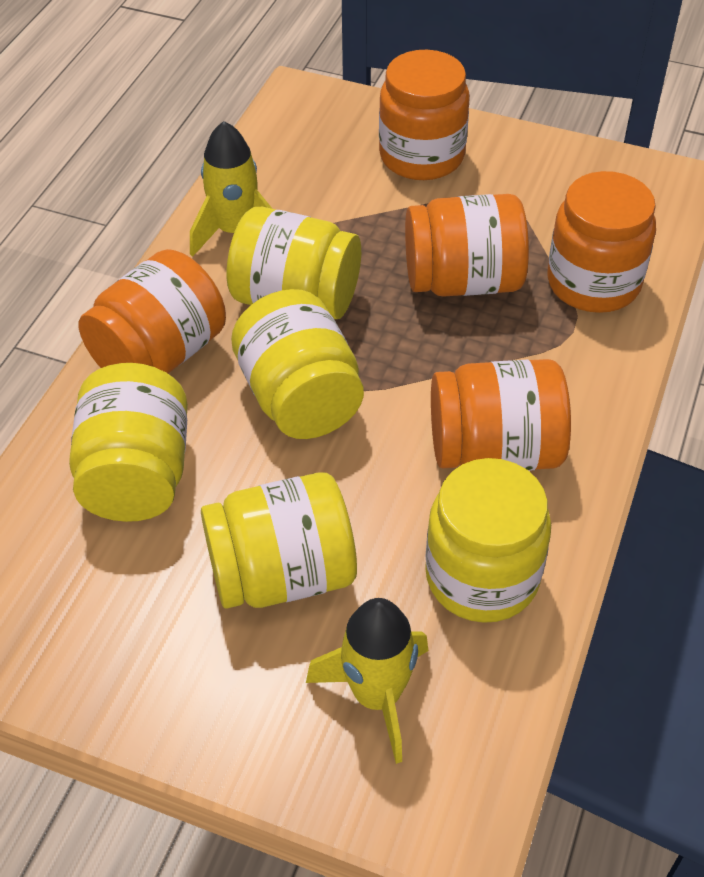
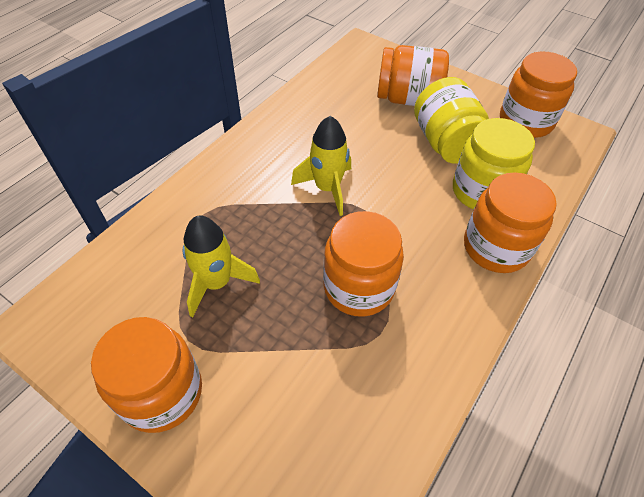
yellow jar: [69,363,188,522] [201,472,357,609] [227,207,361,319] [231,289,364,439] [425,458,551,623] = 5 -> [414,77,489,164] [453,118,535,210] = 2

